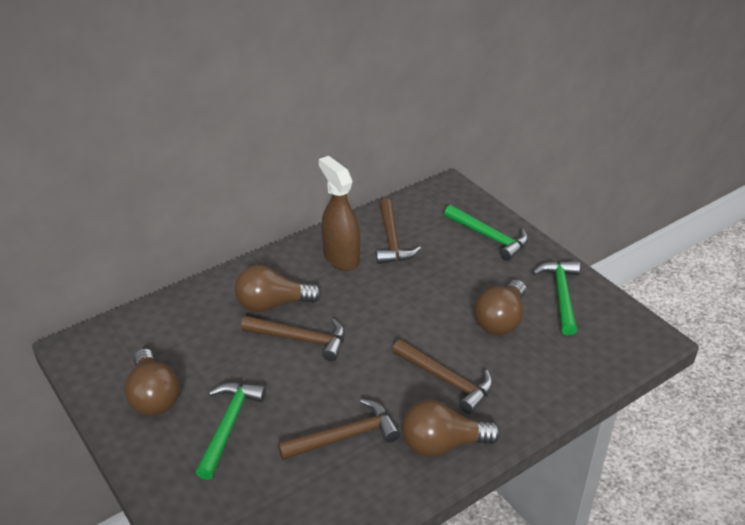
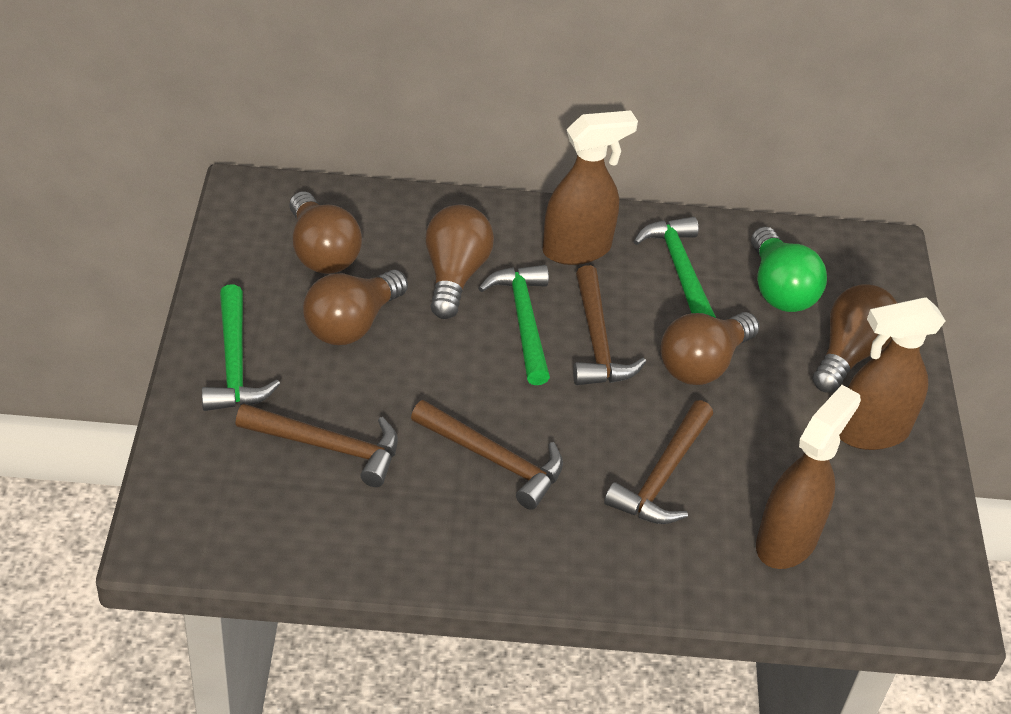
brown light bulb: [124,348,180,416] [235,265,321,312] [402,400,500,457] [474,280,526,335] = 4 -> [289,191,362,274] [303,270,408,345] [425,205,494,319] [660,312,759,385] [813,284,897,393] = 5
brown spray bottle: [319,156,360,271] = 1 -> [542,110,638,265] [756,385,861,569] [839,297,945,450] = 3
green light bulb: none = 0 -> [751,227,827,312] = 1

